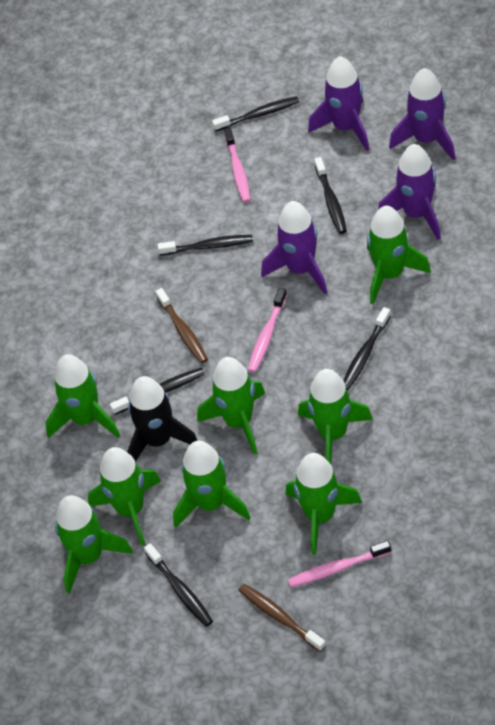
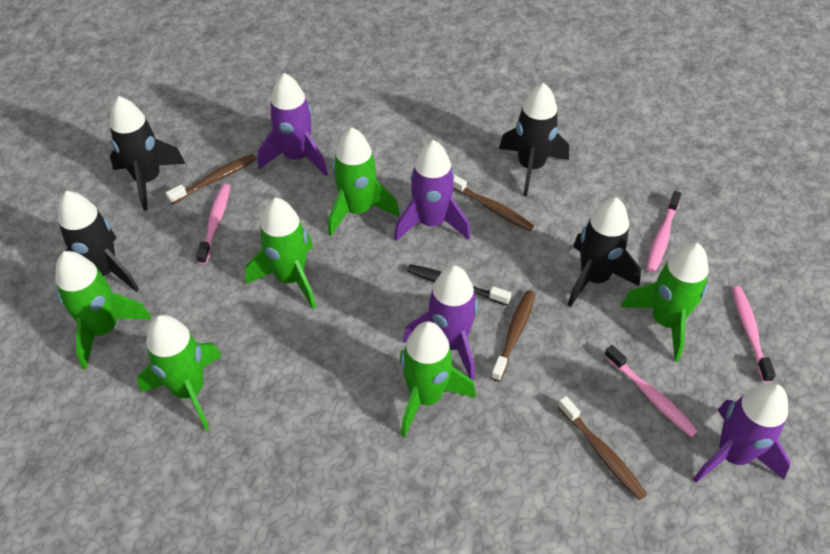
black rocket: [127,376,198,462] = 1 -> [55,191,139,292] [110,96,185,211] [499,83,569,197] [568,197,641,307] = 4
black toothbrush: [110,368,204,415] [144,543,213,627] [158,235,253,255] [212,96,299,131] [314,157,347,234] [343,307,391,390] = 6 -> [407,264,511,306] = 1
brown toothbrush: [155,288,208,364] [238,584,326,652] = 2 -> [166,154,256,204] [453,175,534,231] [491,290,535,382] [558,396,647,500] = 4
green rocket: [45,354,120,438] [55,495,133,594] [88,447,161,546] [173,441,251,528] [197,357,265,455] [286,453,362,555] [298,369,373,464] [367,206,431,304] = 8 -> [55,251,152,369] [137,315,222,430] [245,197,316,309] [328,127,400,236] [399,321,476,437] [621,243,709,362] = 6
pink toothbrush: [224,128,251,203] [248,288,287,373] [288,540,391,587] = 3 -> [196,184,230,265] [604,345,698,437] [647,191,682,272] [732,286,776,383] = 4

